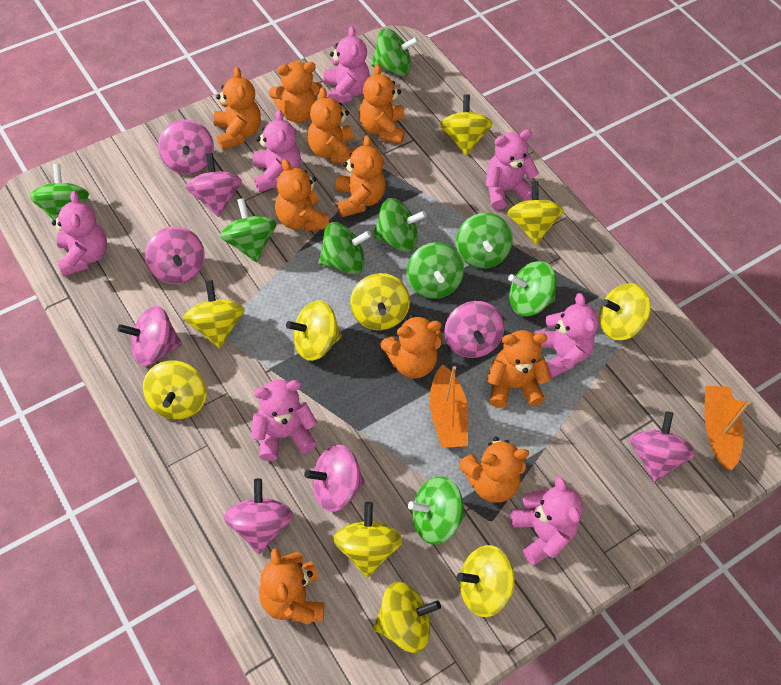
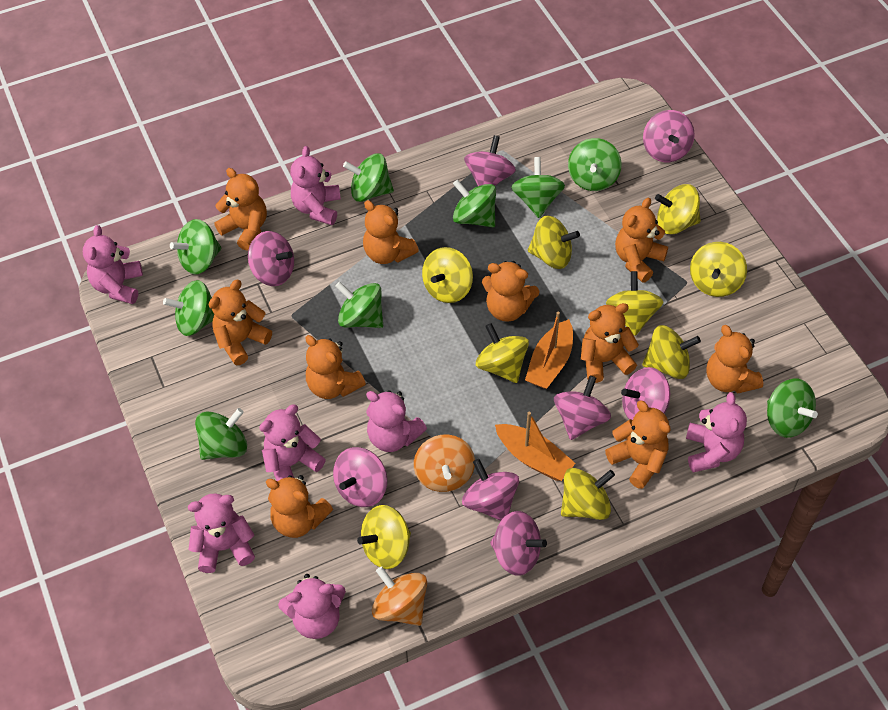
orange spinning top: none = 0 -> [372,566,427,626] [414,435,475,492] = 2
yellow spinning top: [143,360,207,420] [183,280,245,349] [286,300,342,361] [333,502,402,578] [350,273,410,330] [373,582,441,653] [440,94,493,155] [457,545,515,617] [507,181,564,245] [599,283,651,340] = 10 -> [357,505,411,569] [422,247,473,303] [476,323,529,383] [528,216,580,269] [561,468,615,520] [606,271,663,336] [642,325,701,379] [655,184,701,234] [690,242,747,297] = 9

